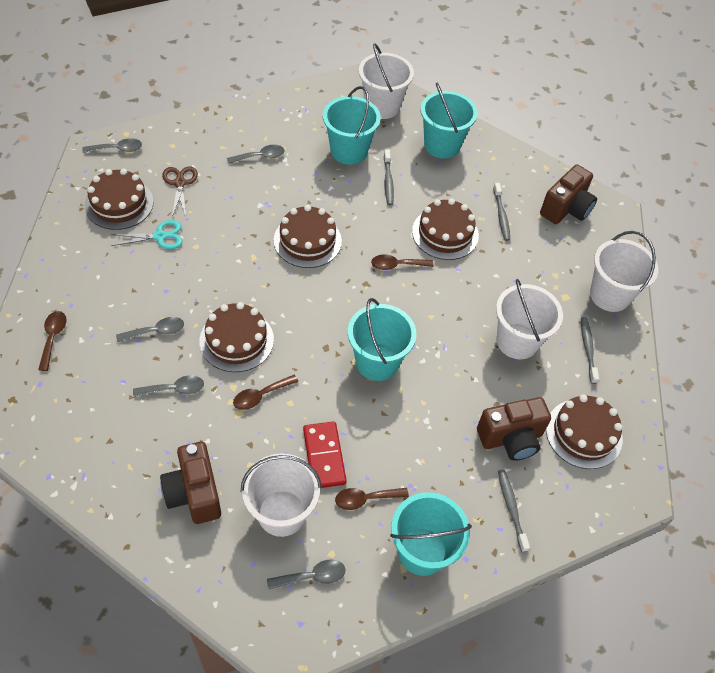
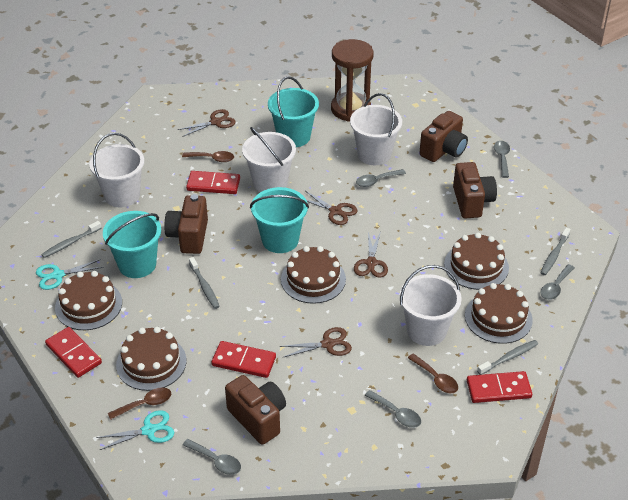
brown camera: [160,442,221,524] [477,397,551,461] [540,164,597,224] = 3 -> [164,194,208,254] [225,375,286,445] [420,111,468,162] [453,162,497,218] = 4
brown hourglass: none = 0 -> [331,39,373,122] = 1
brown scissors: [162,167,198,217] = 1 -> [178,109,236,137] [279,327,352,358] [304,190,358,225] [354,232,388,278] = 4
brown spoon: [38,311,66,371] [233,375,298,410] [335,488,409,510] [371,254,433,270] = 4 -> [108,387,171,420] [182,151,234,162] [408,354,458,393] = 3
red domino: [303,421,347,488] = 1 -> [45,327,102,378] [186,171,240,194] [211,341,276,378] [467,371,532,403] = 4
turquoise bucket: [323,86,381,165] [348,298,416,381] [390,492,472,576] [421,83,477,158] = 4 -> [103,211,161,278] [250,187,309,253] [268,76,319,147] = 3
turquoise scissors: [110,220,183,249] = 1 -> [36,259,104,290] [96,410,175,450] = 2

